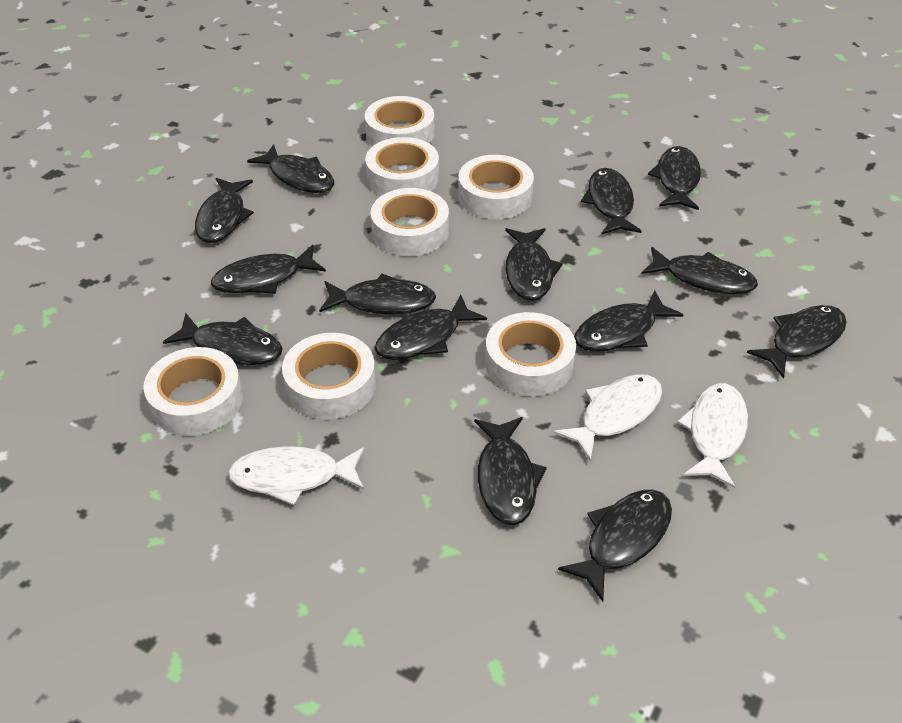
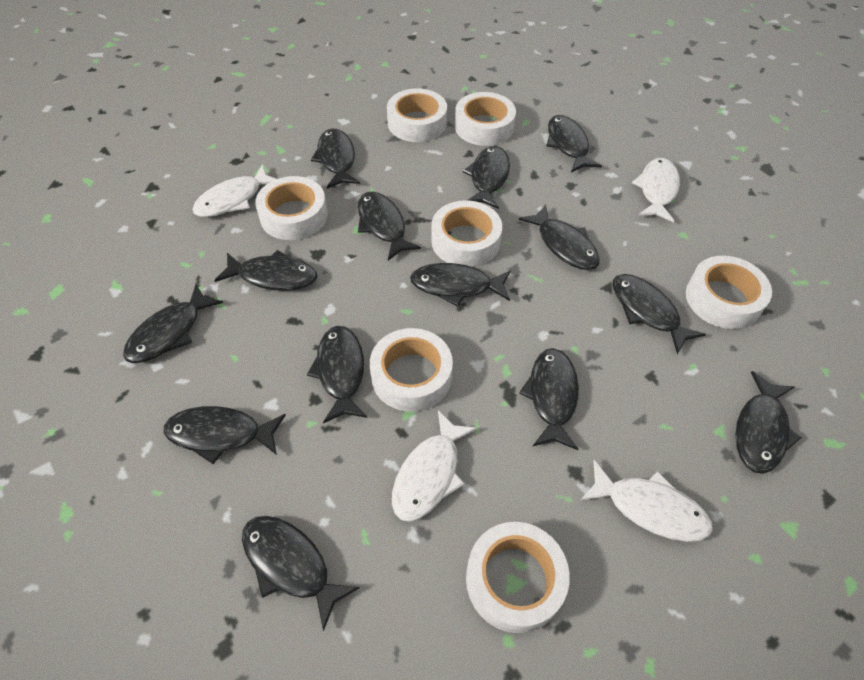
white fish: [228,446,364,505] [553,374,662,461] [677,383,748,488] = 3 -> [192,164,276,217] [392,410,477,522] [580,460,713,542] [632,158,680,222] = 4

